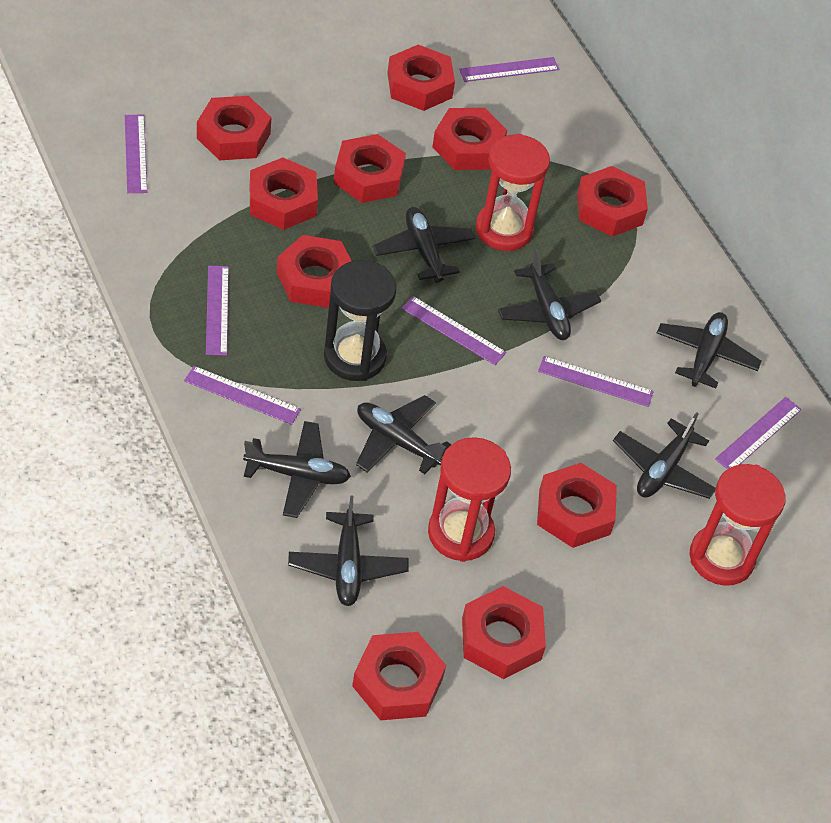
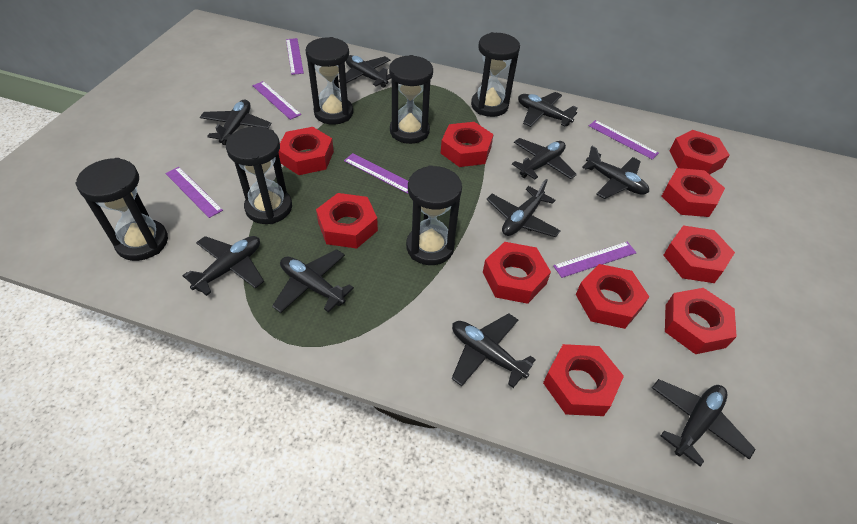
black hourglass: [324,260,396,381] = 1 -> [75,158,168,261] [226,126,292,224] [305,37,353,125] [389,55,433,144] [406,165,462,265] [471,32,520,117] = 6
black plane: [243,421,351,518] [288,495,408,606] [356,395,451,474] [373,207,476,283] [498,249,601,340] [613,412,715,499] [657,312,761,388] = 7 -> [182,236,264,296] [200,100,272,145] [272,249,354,313] [338,55,391,88] [452,313,536,388] [486,179,561,237] [512,138,577,180] [518,92,578,127] [582,146,649,199] [652,379,756,467] = 10
purple ruler: [125,115,147,193] [184,366,301,425] [206,266,229,356] [401,296,506,365] [459,57,559,82] [538,356,654,407] [715,397,802,469] = 7 -> [165,167,223,218] [252,81,301,120] [286,38,304,75] [344,153,408,194] [553,242,637,278] [589,120,659,160] = 6
red hourglass: [428,437,511,562] [476,134,550,251] [690,464,786,586] = 3 -> none = 0

